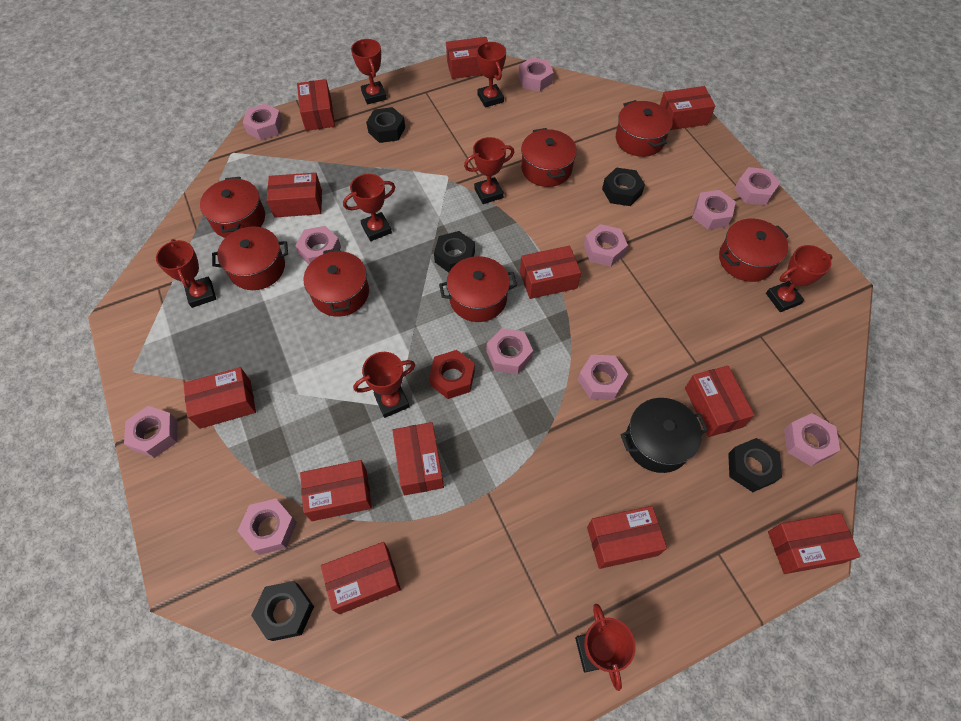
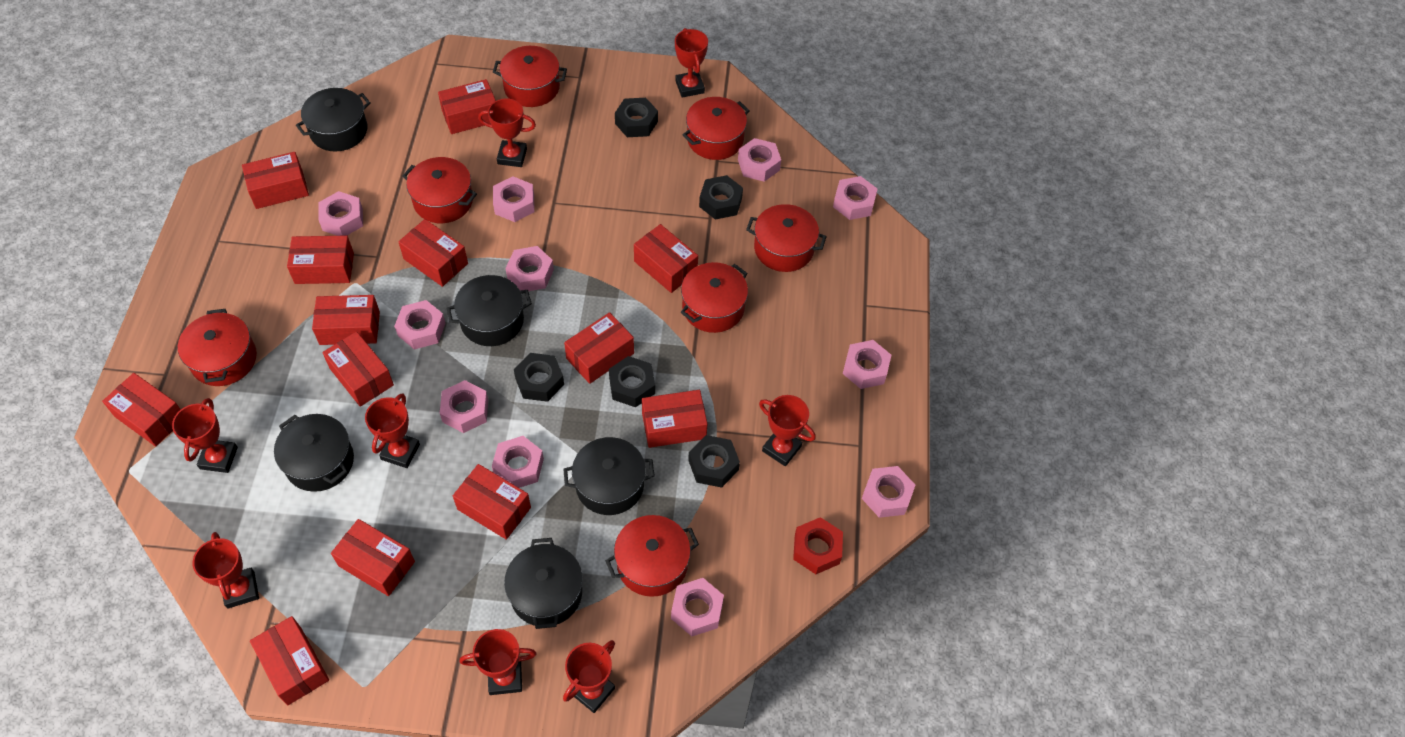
black pot: [620,398,708,473] = 1 -> [274,414,354,492] [296,88,371,152] [446,275,532,346] [504,538,583,629] [563,437,655,515] = 5
red box: [183,367,256,429] [267,173,322,218] [297,79,335,131] [300,460,372,521] [321,542,401,614] [393,422,444,495] [446,37,488,79] [520,246,581,299] [587,506,667,569] [660,86,715,130] [685,366,755,437] [768,513,860,574] = 12 -> [102,373,181,447] [242,152,309,209] [250,616,329,706] [287,236,354,284] [312,295,380,345] [322,331,394,407] [331,519,415,596] [398,219,468,287] [438,79,496,134] [453,464,531,540] [564,312,634,384] [634,224,698,293] [642,390,707,448] = 13

